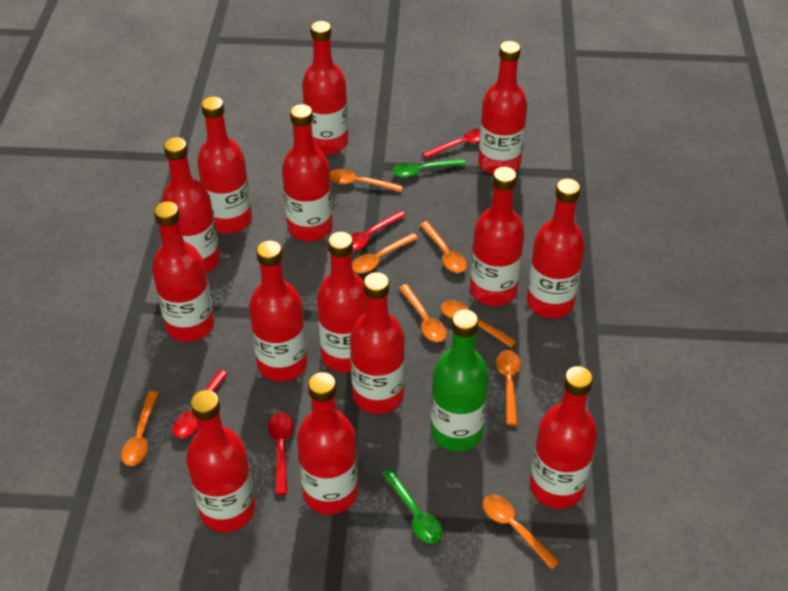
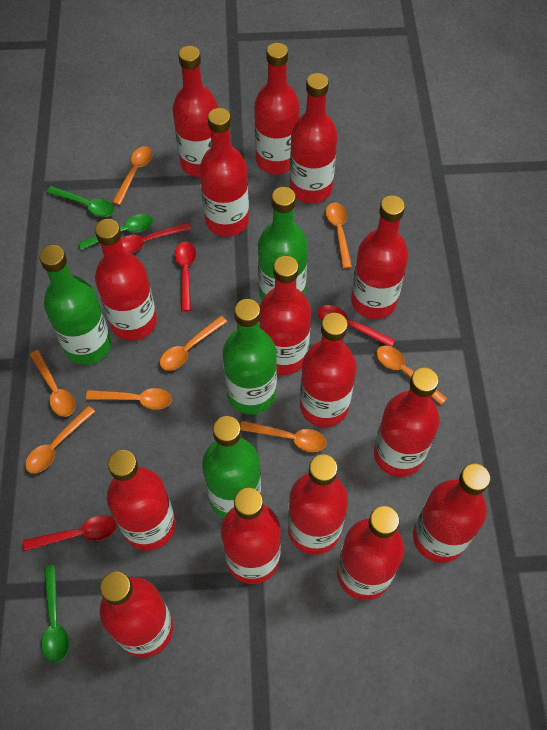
green bottle: [431,309,489,452] = 1 -> [39,245,111,365] [202,416,261,518] [223,299,277,415] [258,187,308,300] = 4
green spoon: [382,468,442,543] [392,159,466,177] = 2 -> [42,565,69,663] [46,186,114,217] [78,214,153,250] = 3
red bottle: [152,201,214,342] [162,137,220,273] [186,390,255,532] [197,96,252,233] [249,240,308,382] [282,104,333,241] [297,372,358,515] [302,21,348,155] [317,232,366,373] [350,272,405,414] [470,167,524,306] [478,41,527,174] [527,179,585,318] [530,366,598,509] = 14 -> [95,219,157,341] [100,571,173,657] [107,450,176,551] [173,46,218,177] [199,108,249,237] [221,488,281,584] [254,43,300,174] [259,256,311,375] [288,454,348,555] [290,73,338,203] [300,313,357,427] [337,506,404,600] [351,196,409,319] [374,368,440,477] [413,464,490,563] = 15

